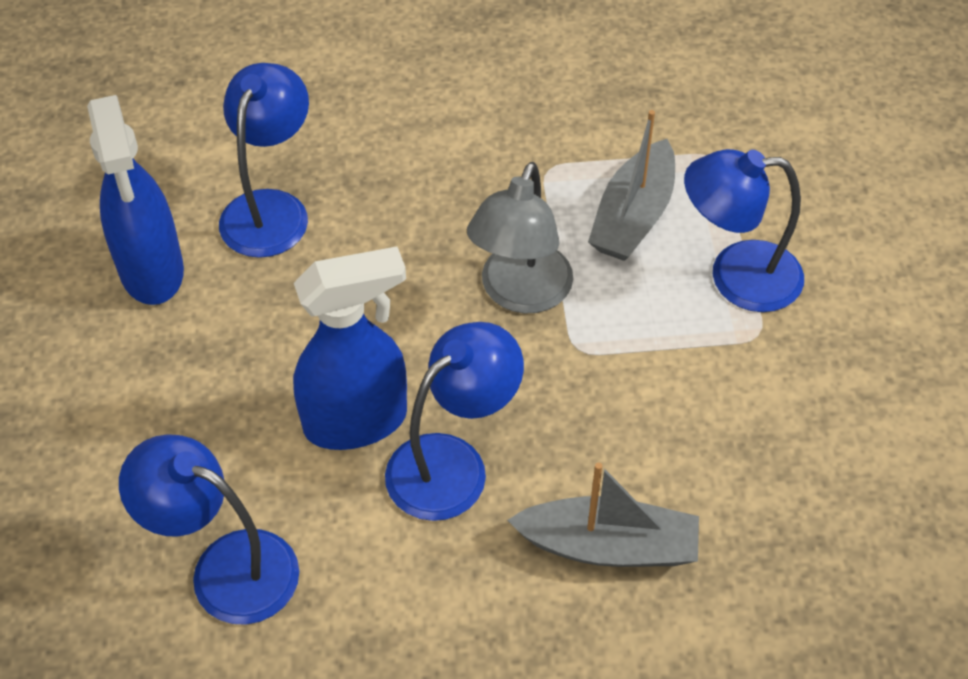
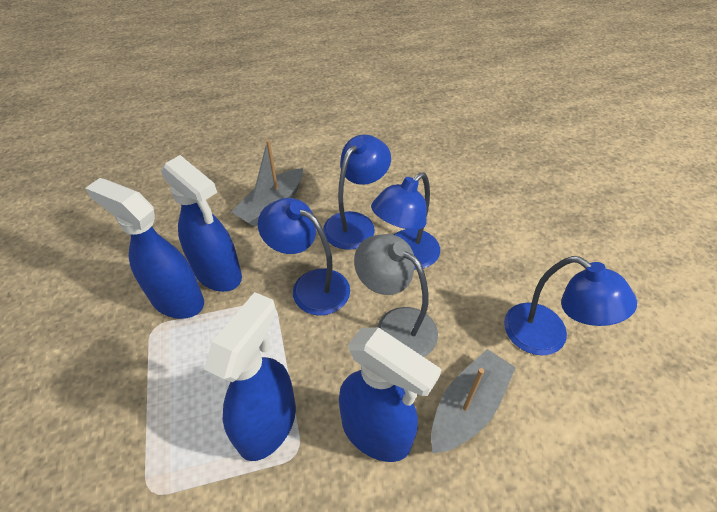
blue spray bottle: [87,95,184,305] [293,247,407,450] = 2 -> [85,178,204,319] [161,155,242,292] [204,292,296,461] [339,327,442,462] = 4

